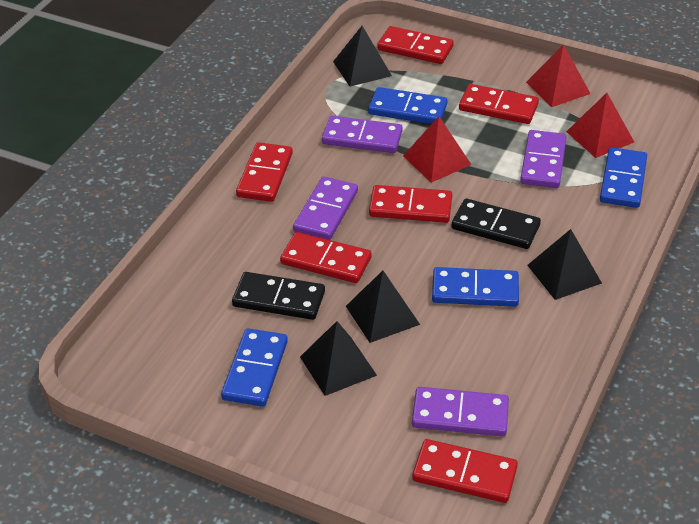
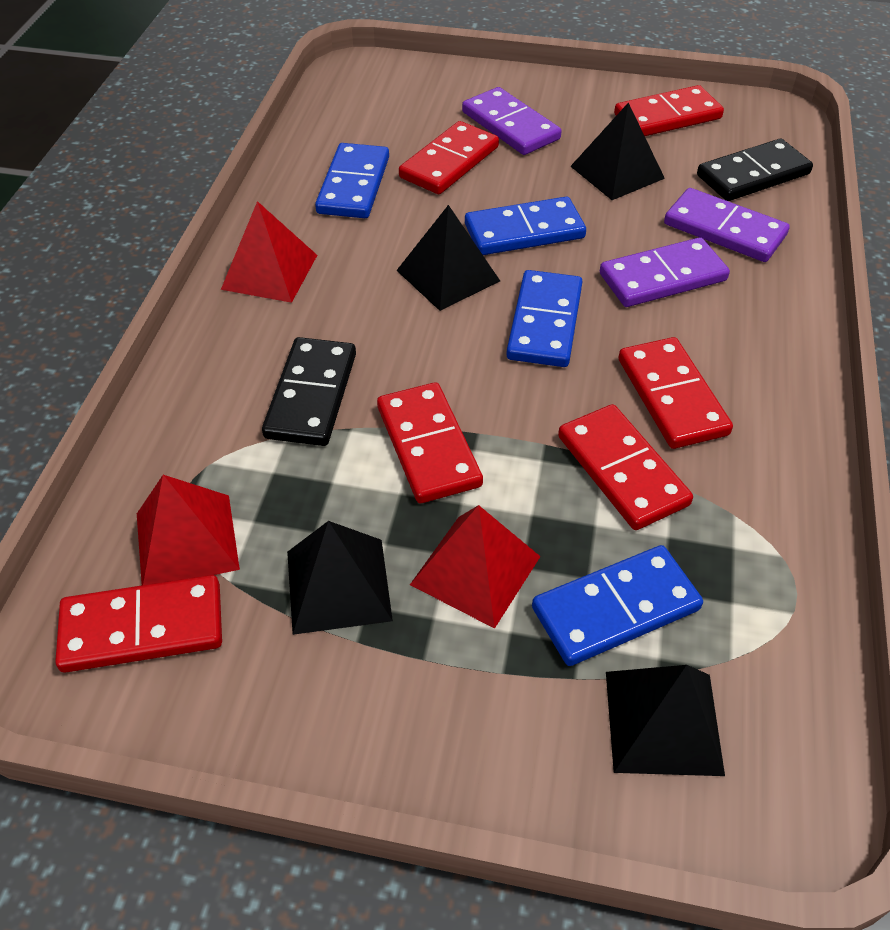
purple domino: [293,177,358,240] [322,116,403,153] [412,387,509,437] [520,130,567,188] = 4 -> [462,87,561,155] [600,237,730,307] [664,188,790,262] = 3

